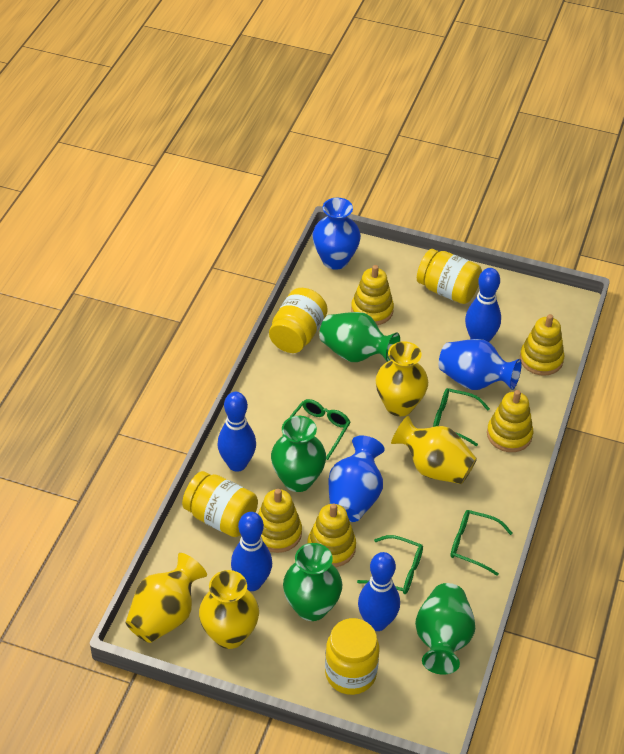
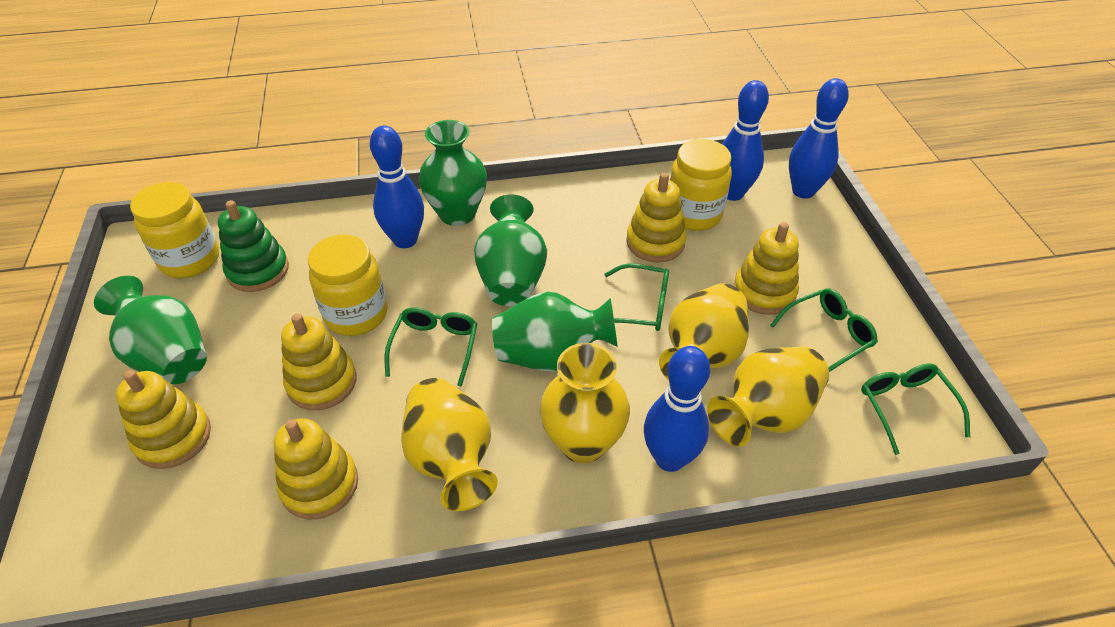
blue vase: [312,198,361,270] [328,436,385,522] [439,339,522,390] = 3 -> none = 0
green stacking toy: none = 0 -> [218,200,289,292] = 1
yellow jar: [182,471,258,537] [269,288,328,353] [325,618,379,695] [417,249,482,304] = 4 -> [130,182,219,278] [308,235,387,336] [670,139,732,231] = 3

